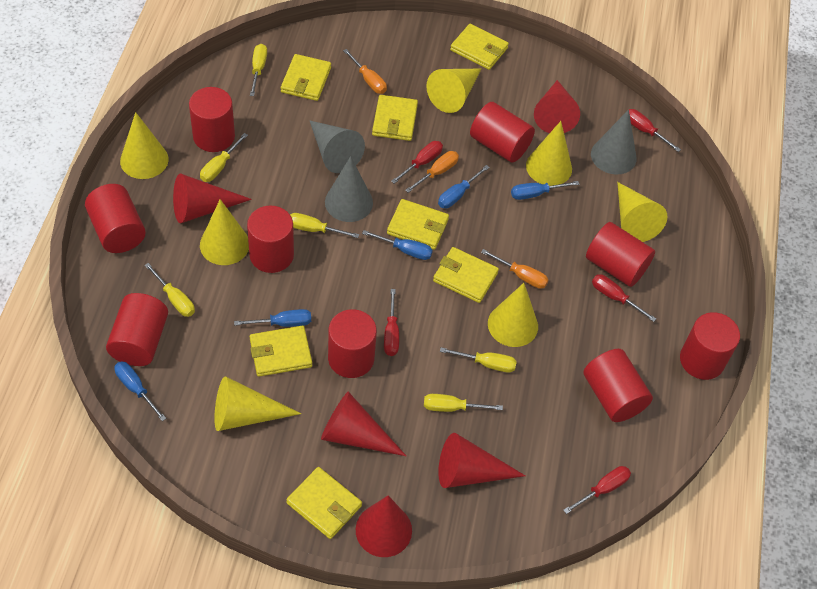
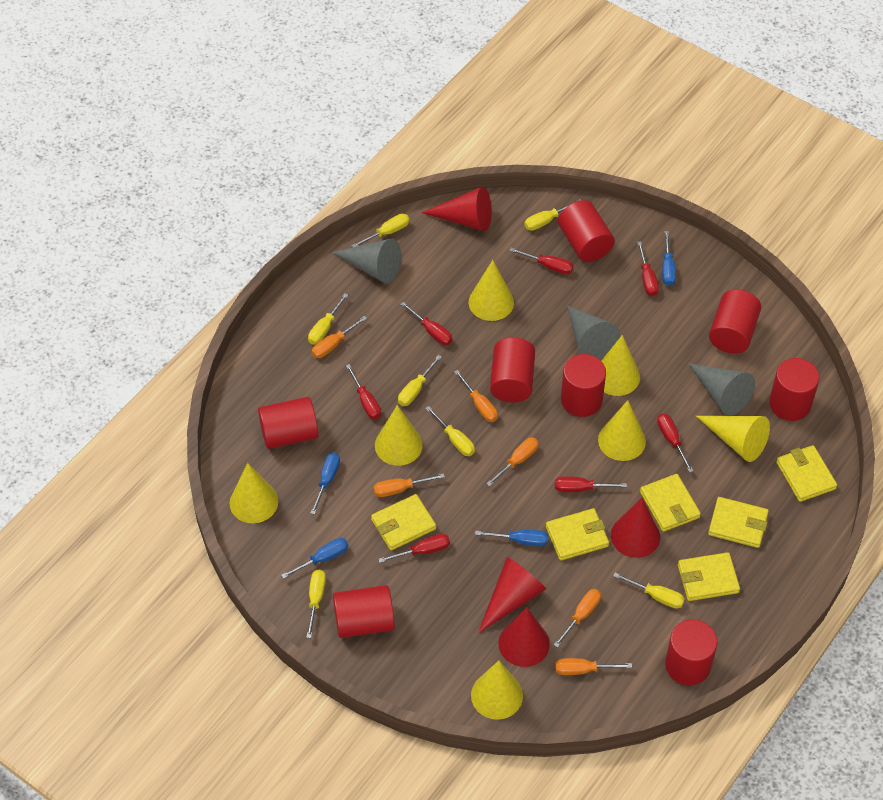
blue screwdriver: [114,361,166,421] [234,309,311,327] [362,230,433,260] [438,165,490,208] [511,181,579,200] = 5 -> [281,538,348,579] [310,453,340,515] [475,530,548,546] [662,231,676,286] = 4
orange screwdriver: [343,49,387,94] [405,151,459,193] [481,249,548,289] = 3 -> [312,316,367,358] [374,473,445,497] [454,370,498,422] [486,437,539,487] [554,589,601,648] [555,658,632,675] = 6
red cone: [173,174,252,223] [321,392,406,456] [356,495,412,557] [438,433,525,488] [534,80,580,133] = 5 -> [421,186,492,231] [478,557,546,633] [499,608,550,667] [611,498,660,558] = 4
red cylinder: [85,184,146,253] [106,293,168,366] [189,87,235,152] [247,206,294,273] [328,309,377,378] [470,102,535,163] [583,349,653,422] [586,222,655,287] [680,312,740,380] = 9 -> [258,397,319,449] [333,585,395,638] [490,337,535,403] [558,200,615,262] [561,354,606,417] [665,620,717,685] [709,289,761,354] [769,358,819,421] = 8
red screwdriver: [384,289,399,356] [391,141,443,184] [563,466,631,514] [592,274,656,322] [627,109,681,152] = 5 -> [346,364,381,419] [378,534,450,563] [400,302,452,345] [509,248,573,274] [555,476,627,492] [637,241,659,296] [657,414,693,473] = 7
yellow screwdriver: [145,263,195,317] [200,133,248,182] [250,44,267,96] [290,213,359,238] [424,394,503,412] [440,347,517,372] = 6 -> [306,569,326,638] [308,293,348,345] [352,214,410,247] [398,355,442,406] [426,406,475,456] [524,199,581,231] [613,573,685,609] = 7
yellow wallet: [250,326,312,377] [281,54,331,101] [286,467,362,539] [372,95,418,141] [387,199,449,250] [433,247,499,303] [450,24,509,70] = 7 -> [371,494,436,551] [546,508,609,561] [640,474,701,532] [678,552,740,601] [708,497,769,548] [776,445,837,502] = 6

